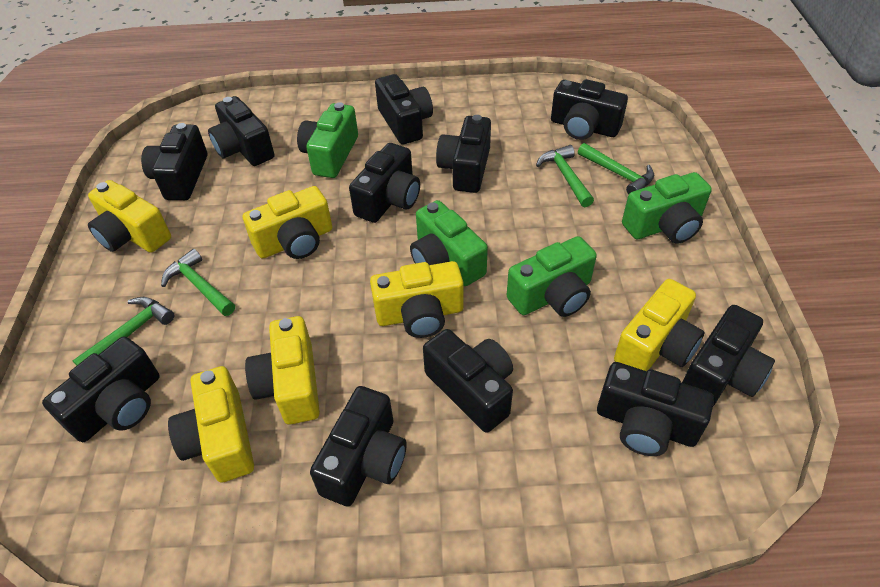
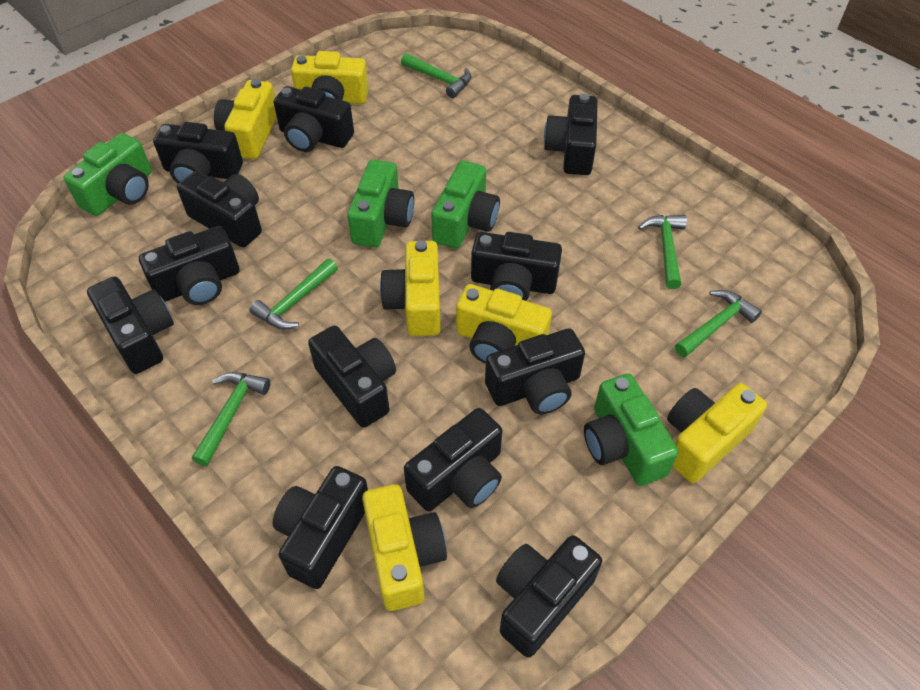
black camera: [42,336,160,442] [141,123,207,200] [208,96,275,166] [310,386,407,507] [349,143,420,223] [375,74,433,144] [423,329,513,433] [436,115,491,193] [551,79,628,140] [597,362,714,456] [682,305,775,406] = 11 -> [87,276,174,374] [139,226,240,305] [153,122,243,184] [177,171,262,248] [273,466,368,589] [274,86,354,152] [308,326,396,428] [404,408,502,512] [471,232,562,301] [485,328,585,414] [496,535,602,658] [544,94,598,175] = 12
green hammer: [73,297,174,366] [161,249,235,316] [536,145,594,207] [578,143,654,194] = 4 -> [192,372,271,466] [250,258,338,330] [401,53,471,98] [638,215,687,289] [675,290,762,357] = 5

